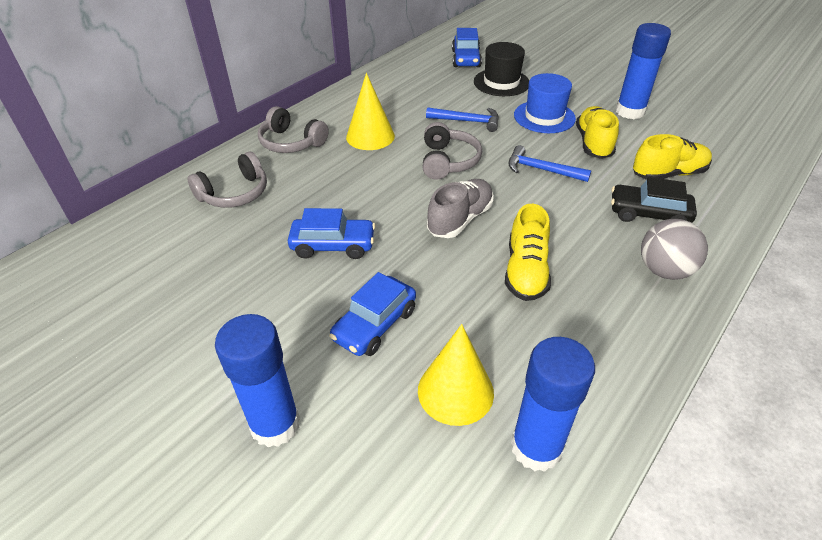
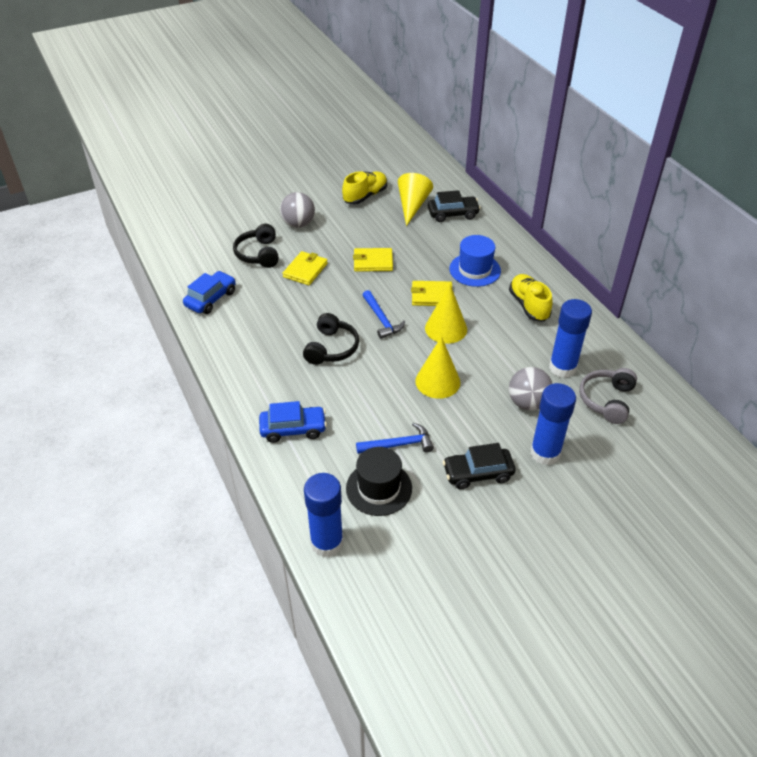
black car: [611,177,697,223] = 1 -> [428,190,481,222] [443,443,516,489] = 2
black headphones: none = 0 -> [233,224,279,268] [303,313,359,365] = 2
blue car: [288,208,375,259] [329,272,416,356] [452,28,482,67] = 3 -> [183,271,236,314] [259,401,327,443] = 2
grey ball: [641,219,708,280] = 1 -> [280,192,315,228] [509,367,552,410] = 2
grey headphones: [187,152,267,208] [258,106,329,153] [423,122,482,180] = 3 -> [579,368,637,424] = 1
grey shoe: [427,179,494,238] = 1 -> none = 0
yellow cone: [346,73,395,150] [418,324,494,426] = 2 -> [398,173,433,226] [415,336,461,399] [425,284,467,344] = 3
yellow shoe: [505,204,551,301] [576,106,619,159] [633,134,712,180] = 3 -> [342,171,387,204] [509,274,553,322] = 2
yellow wallet: none = 0 -> [283,251,328,285] [353,248,393,272] [411,281,452,306] = 3

